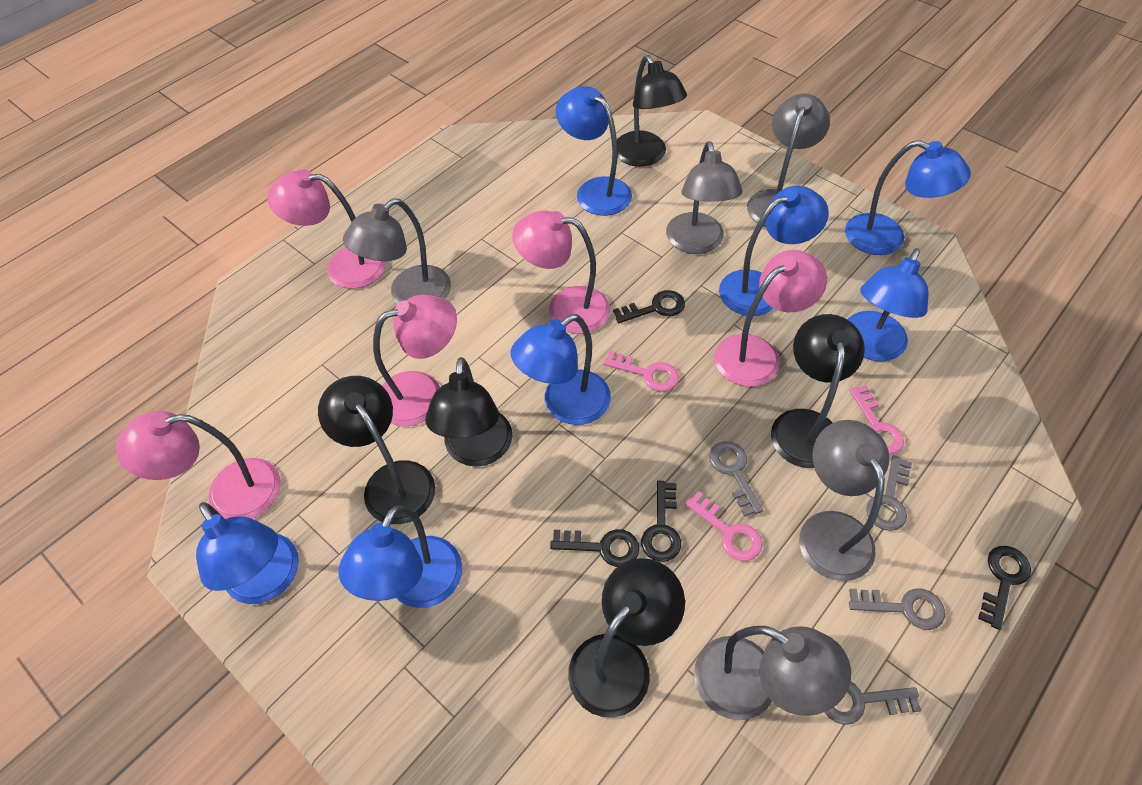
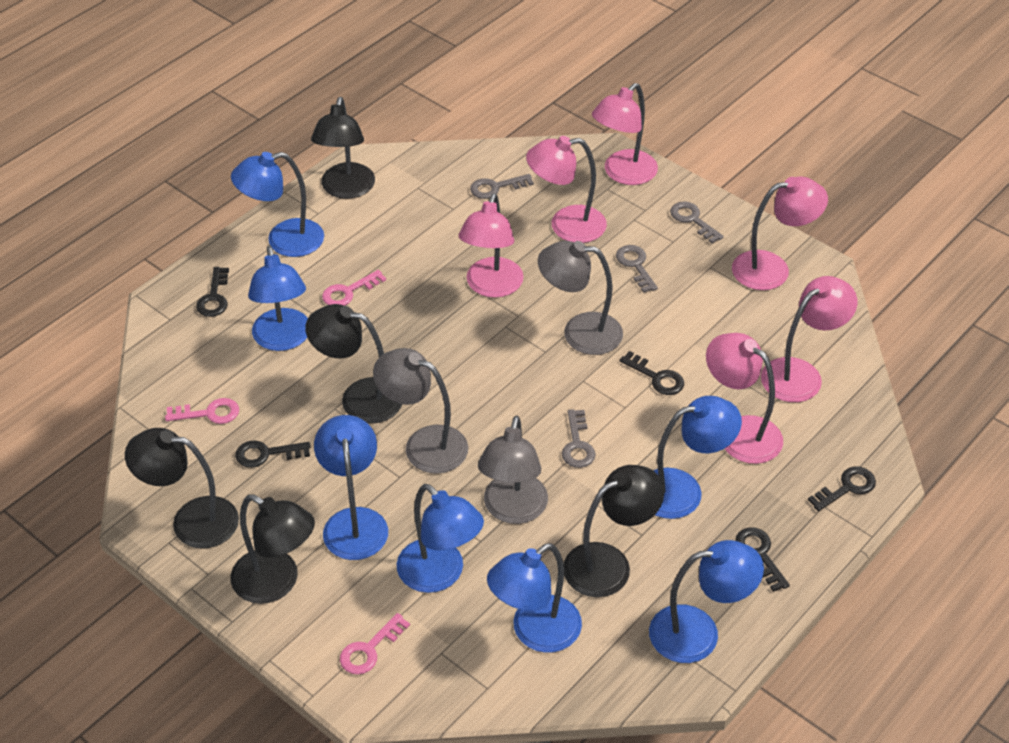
black key: [550,529,639,567] [613,290,685,323] [641,481,681,562] [978,546,1031,630] = 4 -> [196,267,229,317] [235,440,311,468] [619,351,684,395] [735,527,790,592] [808,466,876,511] = 5
grey lamp: [343,198,451,304] [666,141,742,254] [694,626,851,720] [747,94,830,227] [799,420,889,581] = 5 -> [373,348,468,474] [478,416,548,524] [538,241,623,355] = 3
pink lamp: [116,411,281,519] [267,169,386,289] [373,295,457,426] [512,210,610,334] [714,250,827,386] = 5 -> [458,193,524,298] [526,136,607,243] [592,83,658,185] [706,333,783,464] [732,177,828,290] [761,276,857,402] = 6

